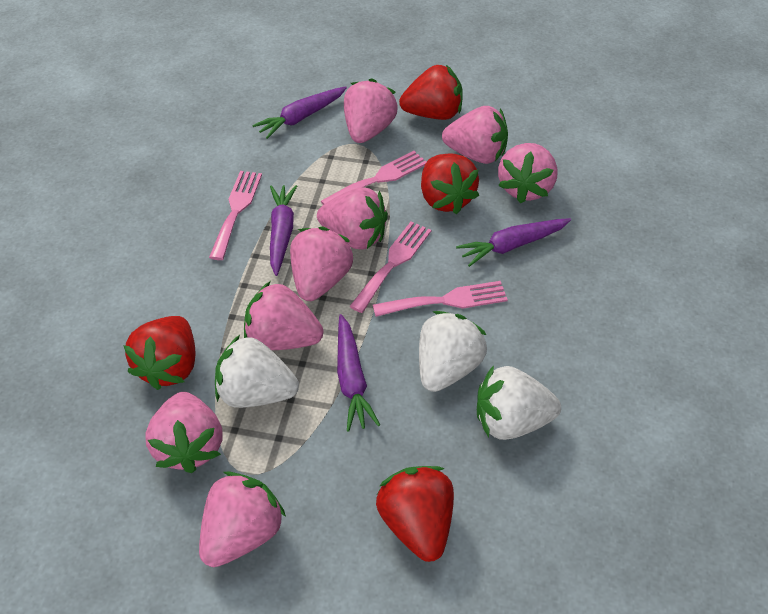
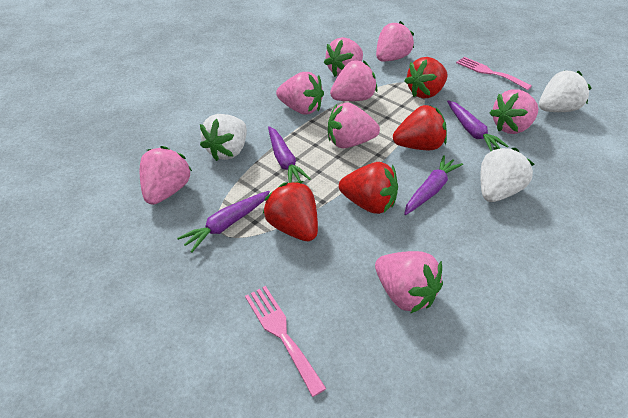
pink fork: [209,171,262,260] [321,151,427,205] [349,222,431,313] [373,281,508,317] = 4 -> [245,286,327,397] [456,57,532,90] = 2

